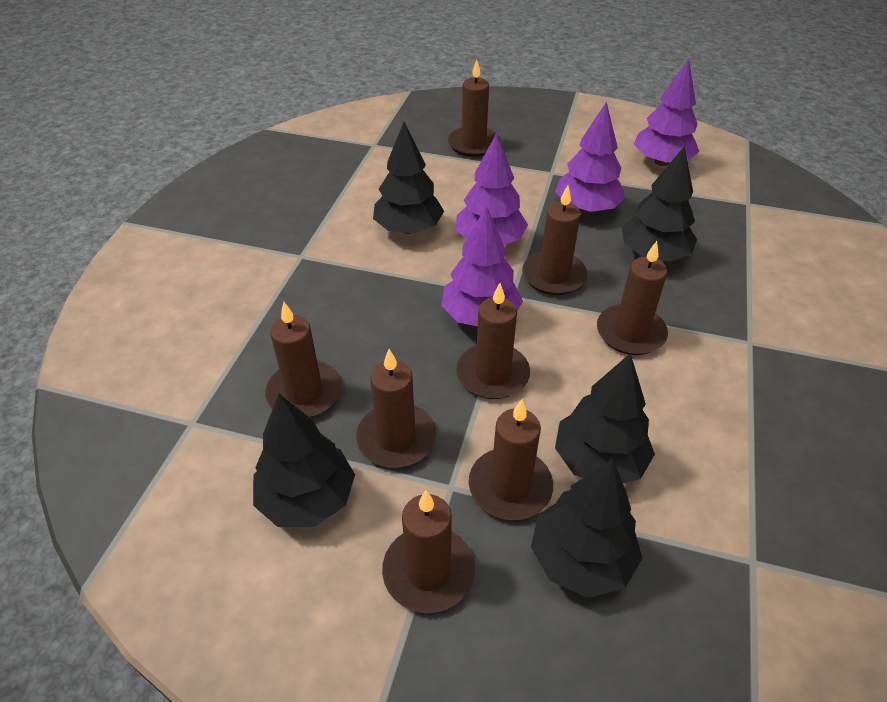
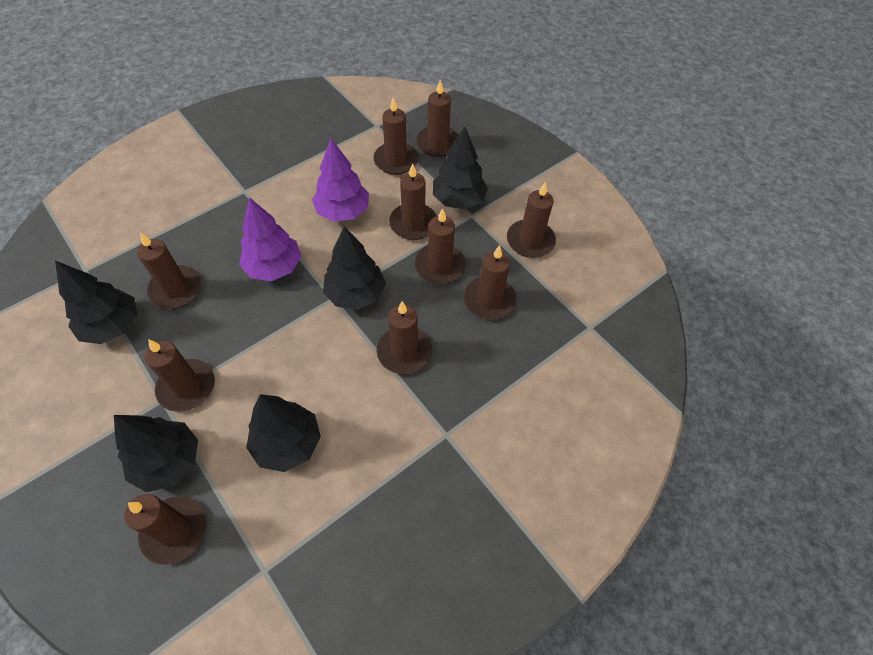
brown candle: [265,302,342,418] [356,349,436,468] [382,490,475,613] [448,60,500,157] [456,283,530,399] [469,399,553,520] [523,185,587,295] [597,241,668,355] = 8 -> [124,494,207,565] [137,232,201,309] [145,339,215,412] [373,98,418,175] [376,301,432,374] [389,163,437,240] [415,208,465,284] [416,80,458,157] [464,245,516,320] [507,182,556,258] = 10
purple tree: [441,206,523,326] [456,133,528,245] [555,102,625,213] [634,59,699,166] = 4 -> [239,197,301,281] [312,138,369,222] = 2

